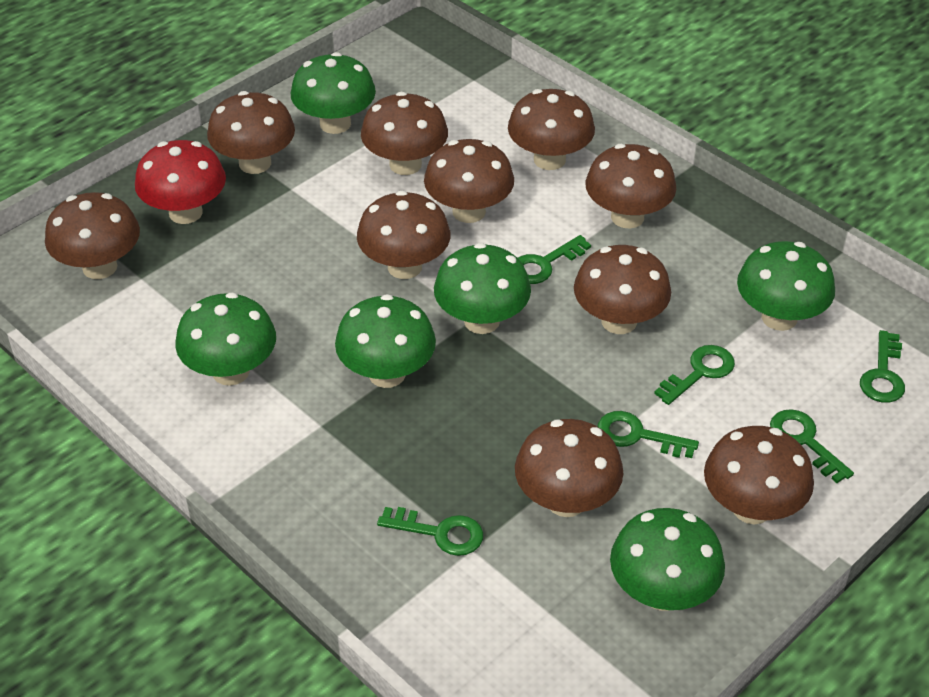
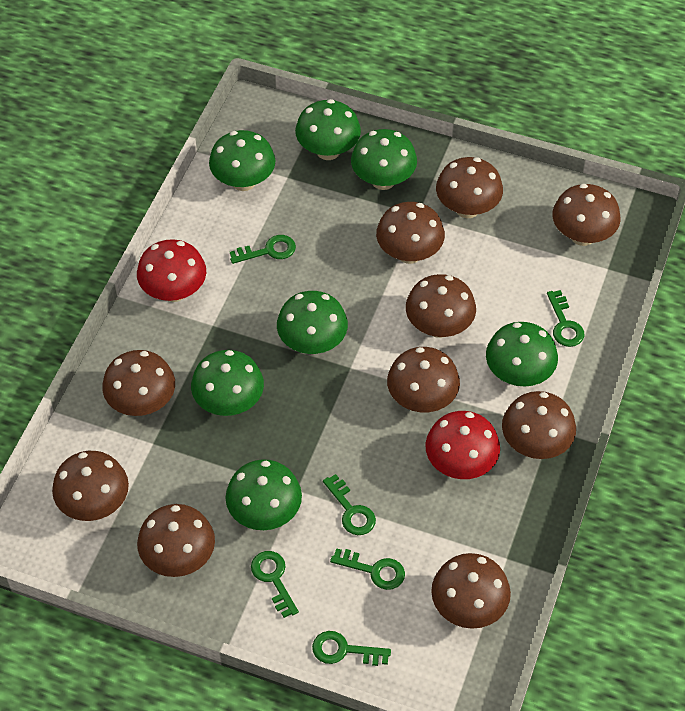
green mushroom: [175,292,276,386] [290,52,376,134] [335,294,436,388] [434,243,531,334] [610,508,725,611] [737,241,835,331] = 6 -> [191,350,264,416] [209,130,276,191] [226,459,302,530] [277,291,348,354] [295,99,361,160] [351,129,417,190] [486,322,558,386] = 7
red mushroom: [135,140,226,224] = 1 -> [137,239,206,302] [425,411,500,479] = 2

